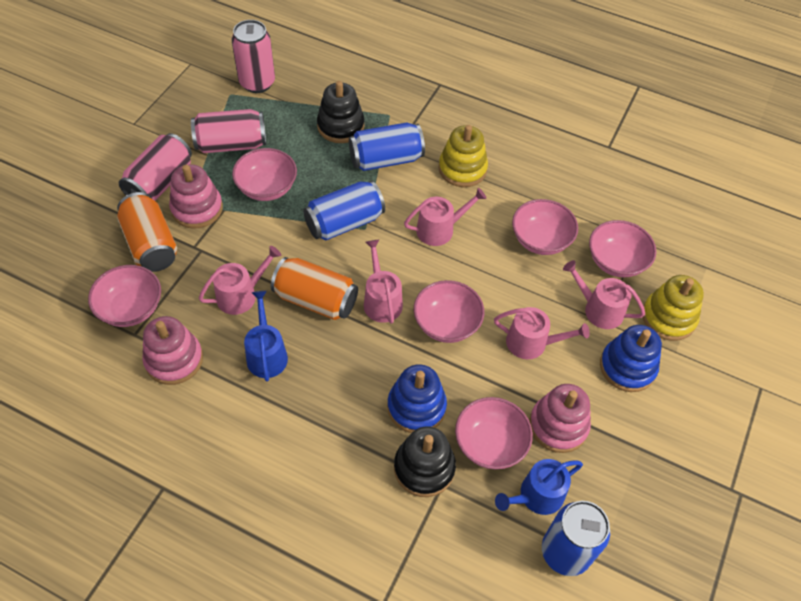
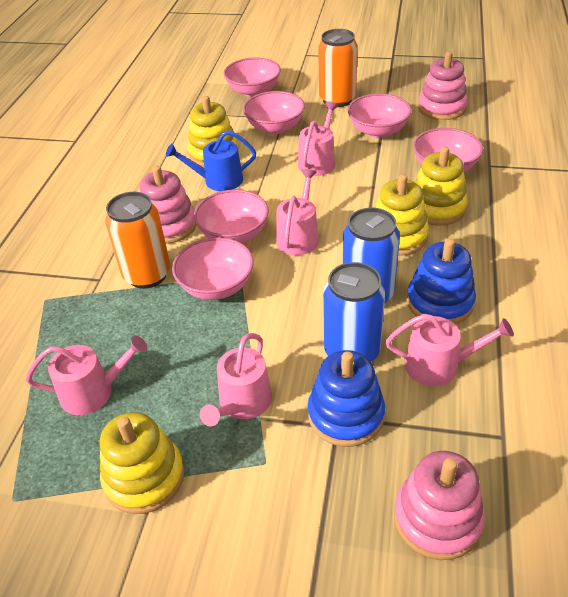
black stacking toy: [317,81,365,143] [394,426,456,497] = 2 -> none = 0
blue can: [303,181,385,240] [349,122,425,171] [542,501,610,576] = 3 -> [323,262,385,362] [343,208,400,304] = 2
blue watering can: [244,291,288,382] [495,459,583,515] = 2 -> [166,130,256,191] = 1
pink can: [119,133,192,201] [191,109,266,153] [232,20,275,93] = 3 -> none = 0
yellow stacking toy: [438,125,488,187] [643,275,704,341] = 2 -> [100,412,185,514] [187,96,238,167] [375,174,429,256] [415,147,468,226] = 4

